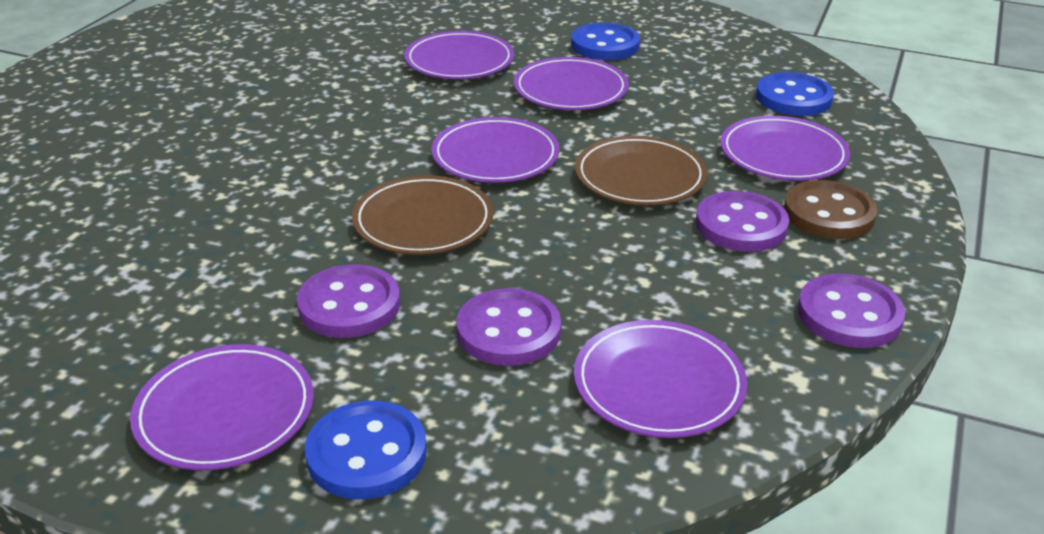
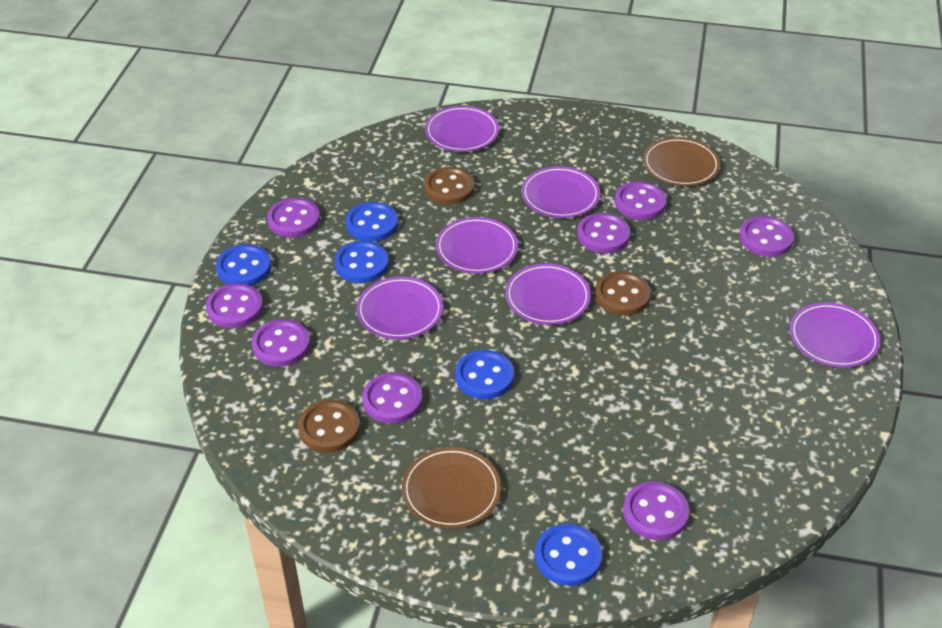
blue button: [305,401,427,499] [571,23,640,60] [756,72,834,116] = 3 -> [216,244,271,286] [335,241,389,283] [346,202,398,242] [455,350,514,399] [535,524,602,586] = 5
brown button: [784,180,877,239] = 1 -> [298,400,360,453] [424,167,475,205] [595,271,651,315] = 3
purple button: [297,265,400,338] [456,288,561,366] [696,191,789,252] [798,274,905,348] = 4 -> [206,283,263,328] [252,319,310,367] [267,198,320,237] [362,373,422,424] [577,213,630,253] [615,181,667,220] [623,481,689,540] [739,216,794,257] = 8

